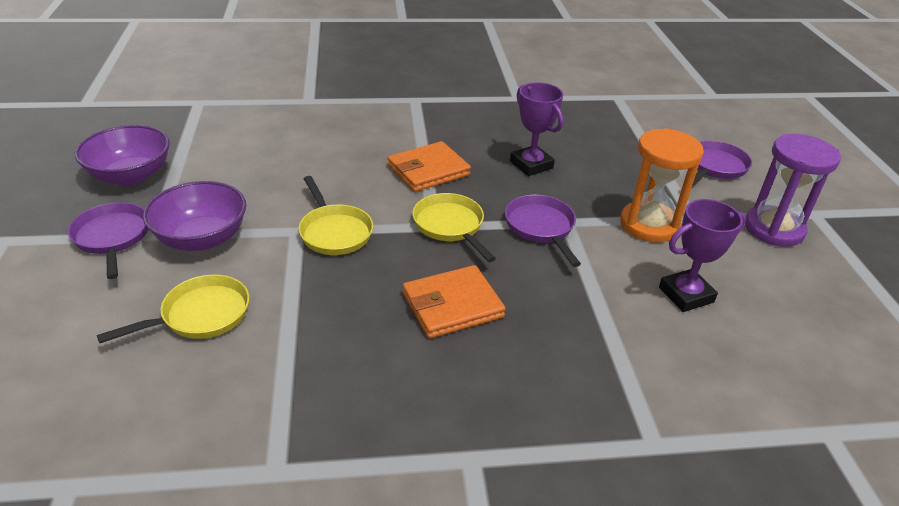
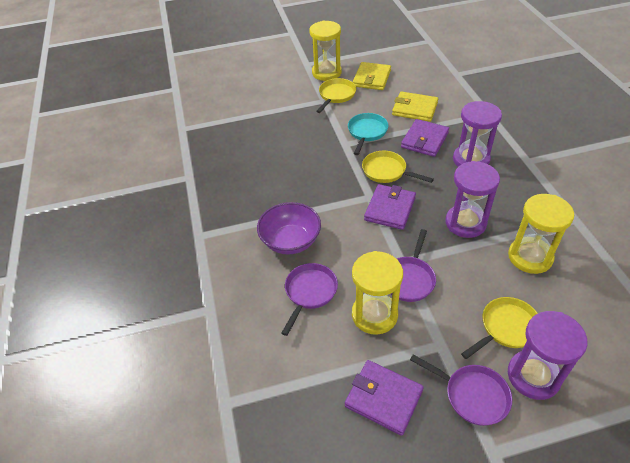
orange hourglass: [620,128,704,242] = 1 -> none = 0
orange wallet: [388,141,471,192] [403,265,506,338] = 2 -> none = 0
purple bowl: [75,125,170,186] [143,181,246,251] = 2 -> [257,202,321,254] = 1
purple hourglass: [745,134,841,247] = 1 -> [445,161,500,238] [453,101,502,167] [508,311,587,400] = 3
purple trophy: [510,82,563,176] [659,199,746,312] = 2 -> none = 0
purple wallet: none = 0 -> [345,360,424,436] [364,184,416,230] [401,119,449,157] = 3
turquoise pan: none = 0 -> [348,113,388,155] = 1
yellow hourglass: none = 0 -> [310,21,342,81] [352,251,403,335] [508,194,574,274] = 3
yellow wallet: none = 0 -> [353,62,391,90] [392,91,438,122] = 2

